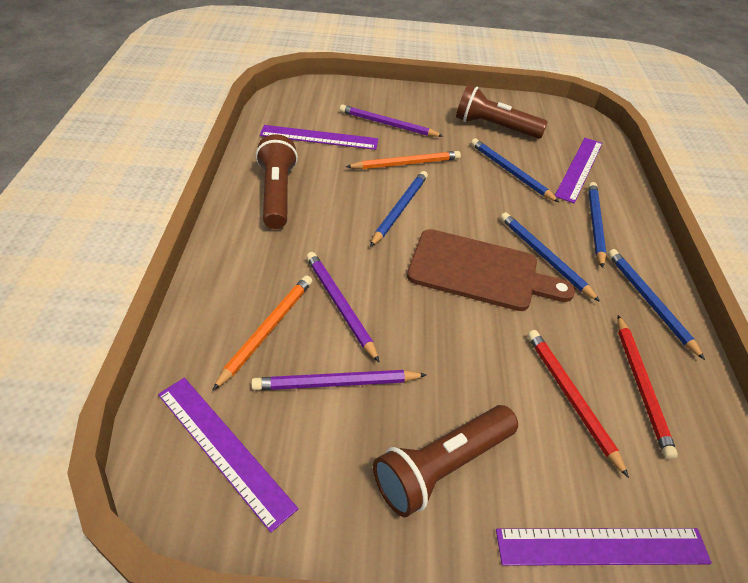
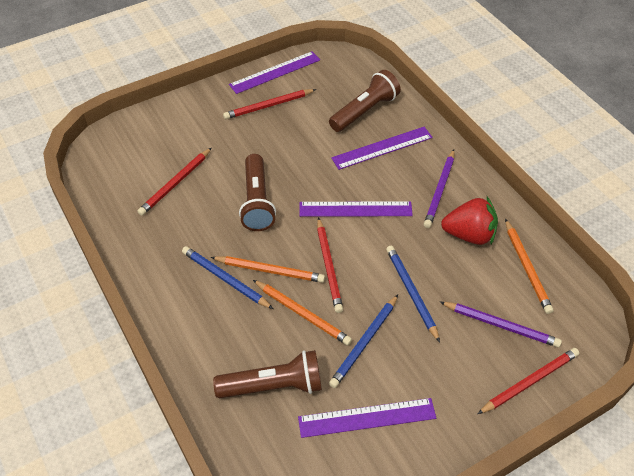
blue pencil: [370,171,428,247] [471,139,560,203] [500,212,600,302] [588,182,607,268] [608,249,705,360] = 5 -> [182,246,273,309] [329,295,398,388] [386,246,440,342] = 3
brown cutting board: [407,229,575,311] = 1 -> none = 0
orange pencil: [212,275,312,391] [346,151,461,169] = 2 -> [211,256,325,283] [253,280,352,345] [505,219,553,314] = 3
purple pencil: [251,370,426,390] [306,252,380,363] [340,105,443,137] = 3 -> [424,150,455,228] [440,302,562,348] = 2
red pencil: [528,330,629,478] [617,315,678,459] = 2 -> [137,148,212,216] [223,89,316,119] [317,217,343,313] [478,348,579,414] = 4
red strawberry: none = 0 -> [441,197,498,245] = 1

